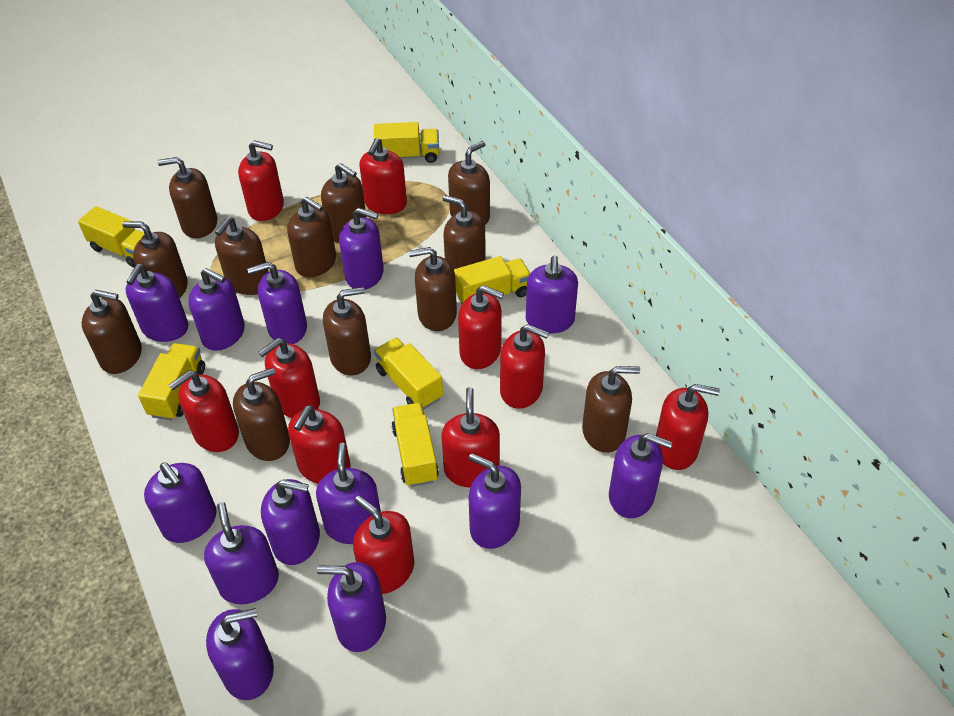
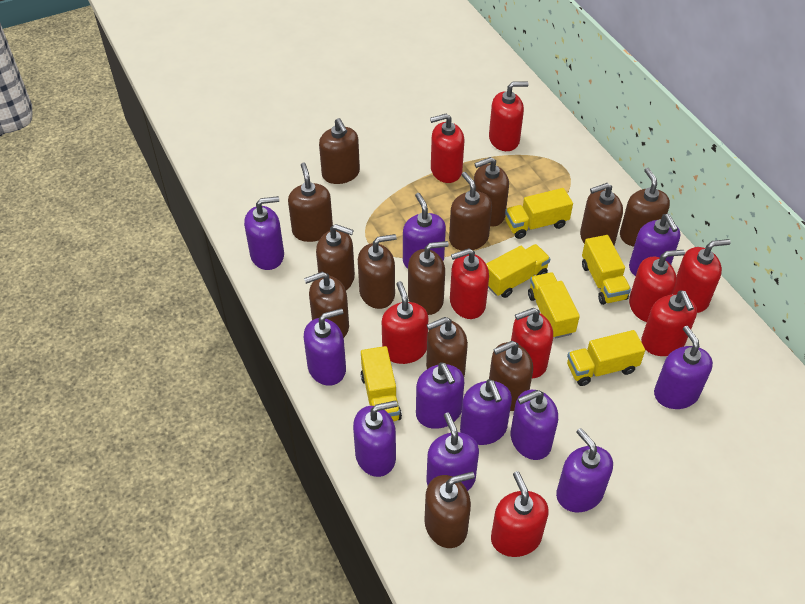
brown soap dispenser: [82,290,142,374] [122,221,188,298] [158,157,217,239] [215,217,268,295] [233,368,290,461] [287,197,336,277] [321,163,367,243] [323,287,371,375] [409,247,457,331] [443,195,486,269] [448,141,490,225] [582,366,640,453] = 12 -> [288,163,333,242] [304,272,349,338] [316,224,355,290] [319,118,360,184] [358,234,397,309] [408,241,449,315] [424,472,475,548] [426,317,468,376] [449,172,492,251] [474,157,509,227] [489,341,533,411] [580,183,623,245] [620,168,670,247] = 13
purple soap dispenser: [125,264,188,342] [144,462,217,543] [188,268,245,351] [204,502,279,604] [206,608,274,700] [247,262,307,344] [261,479,320,565] [316,443,381,544] [317,562,386,652] [339,208,384,290] [469,453,521,549] [526,255,578,334] [609,433,673,518] = 13 -> [244,196,284,270] [304,308,346,386] [353,400,398,477] [403,193,446,269] [416,362,464,429] [426,412,479,491] [460,379,512,445] [511,390,558,460] [556,428,613,512] [629,214,680,276] [654,326,713,409] = 11
red soap dispenser: [169,370,239,452] [238,140,284,221] [259,338,320,418] [288,406,351,484] [353,496,414,594] [359,138,407,214] [441,387,500,488] [458,285,504,369] [500,324,549,409] [656,384,720,470] = 10 -> [382,281,428,364] [430,114,464,183] [450,248,489,319] [489,81,529,151] [491,471,549,557] [511,308,553,378] [629,250,685,322] [641,290,697,356] [673,239,731,313] = 9

